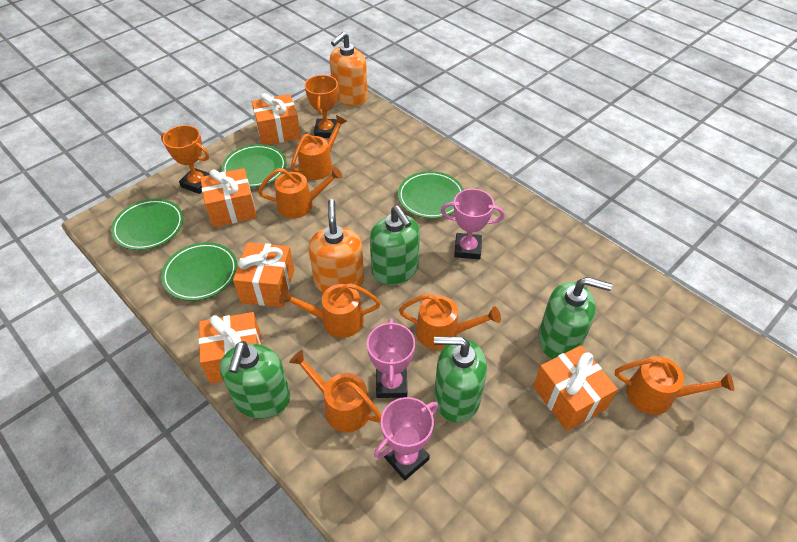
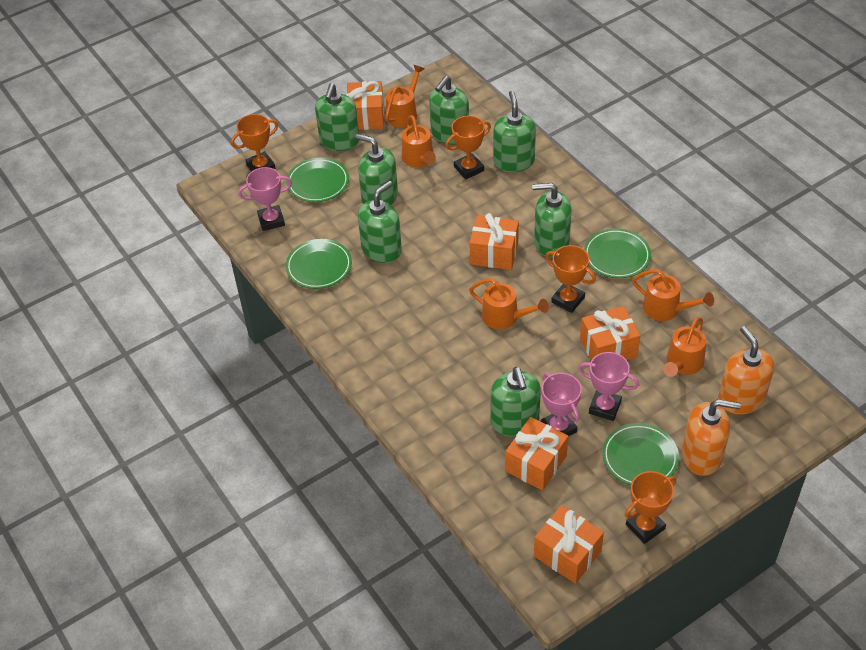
green soap dispenser: [220,341,290,419] [370,206,420,285] [434,337,487,423] [538,277,612,359] = 4 -> [315,83,359,151] [355,134,398,205] [358,181,402,263] [429,76,469,145] [490,367,541,436] [493,91,536,172] [532,183,572,258] = 7
orange trophy: [161,125,210,194] [305,75,338,138] = 2 -> [231,114,278,171] [445,116,491,179] [545,245,596,313] [625,471,676,544] = 4
orange watering can: [258,167,343,218] [279,283,381,338] [289,350,382,432] [291,115,347,180] [399,294,501,350] [615,356,734,415] = 6 -> [385,65,424,128] [402,115,436,167] [469,278,549,330] [632,269,714,321] [663,317,706,377] = 5

